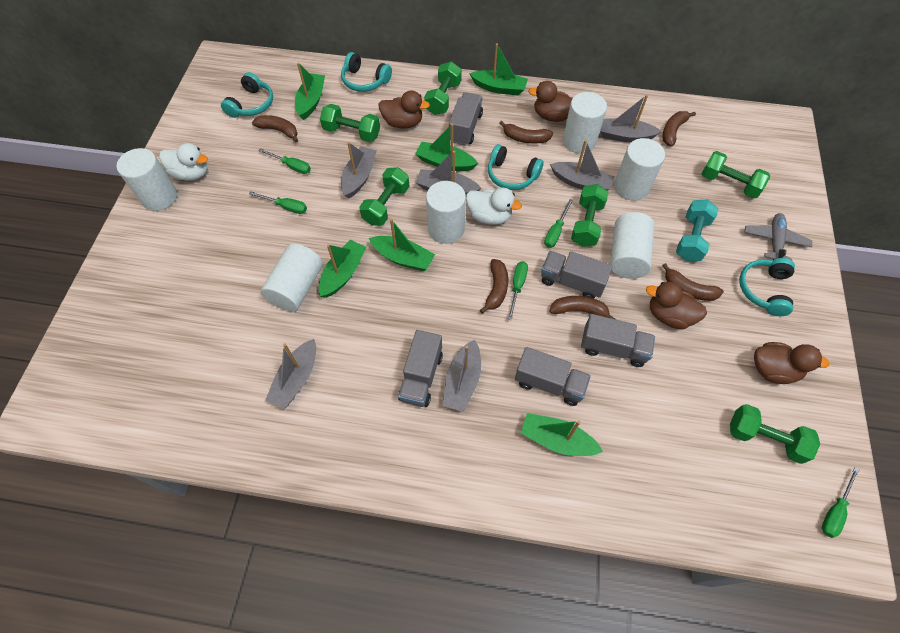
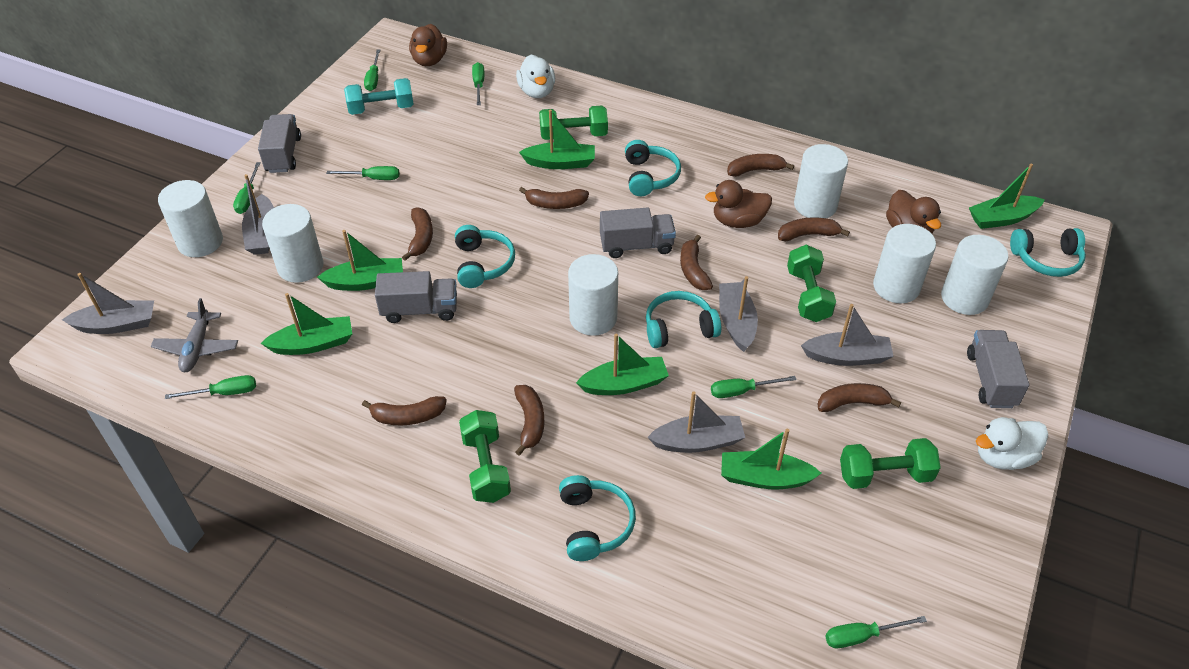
brown banana: [252,115,298,142] [480,259,508,314] [499,121,553,143] [549,296,615,319] [662,111,696,147] [662,263,724,301] = 6 -> [362,396,447,425] [402,208,433,261] [514,385,545,456] [519,187,589,209] [680,235,713,290] [727,154,794,177] [778,217,850,241] [818,383,901,412] = 8
brown duck: [378,90,430,129] [528,81,573,122] [646,282,707,329] [754,342,830,384] = 4 -> [409,24,447,66] [705,180,772,228] [886,190,941,234] = 3
green dumbbell: [320,104,380,142] [359,167,410,226] [424,62,462,115] [571,184,609,247] [701,151,770,198] [730,404,820,464] = 6 -> [459,410,511,503] [539,106,608,140] [787,245,836,322] [840,438,941,489] = 4
green screwdriver: [249,191,307,214] [258,148,311,174] [508,261,528,320] [544,199,573,248] [822,467,859,538] = 5 -> [165,375,256,399] [233,162,261,214] [326,166,399,180] [364,50,380,91] [472,62,484,105] [711,376,797,398] [825,616,927,648] = 7
grey boat: [265,339,316,409] [341,142,377,199] [416,151,481,194] [442,340,481,412] [550,140,614,191] [600,95,662,142] = 6 -> [62,273,154,334] [242,174,274,255] [647,392,745,453] [719,276,758,352] [801,304,894,366] = 5
grey truck: [398,330,443,407] [449,92,483,145] [515,347,591,406] [541,251,613,298] [581,314,655,367] = 5 -> [258,114,301,173] [375,271,457,323] [600,208,676,258] [967,330,1030,408] = 4
turquoise headphones: [221,72,273,118] [341,52,392,92] [488,144,544,190] [739,258,795,316] = 4 -> [455,225,515,288] [559,475,636,561] [625,140,681,196] [646,291,721,348] [1010,228,1086,277] = 5

